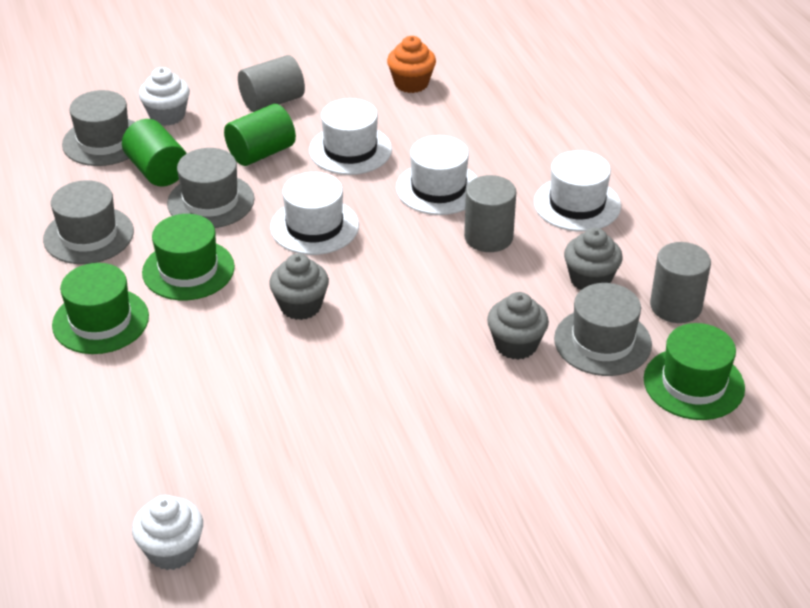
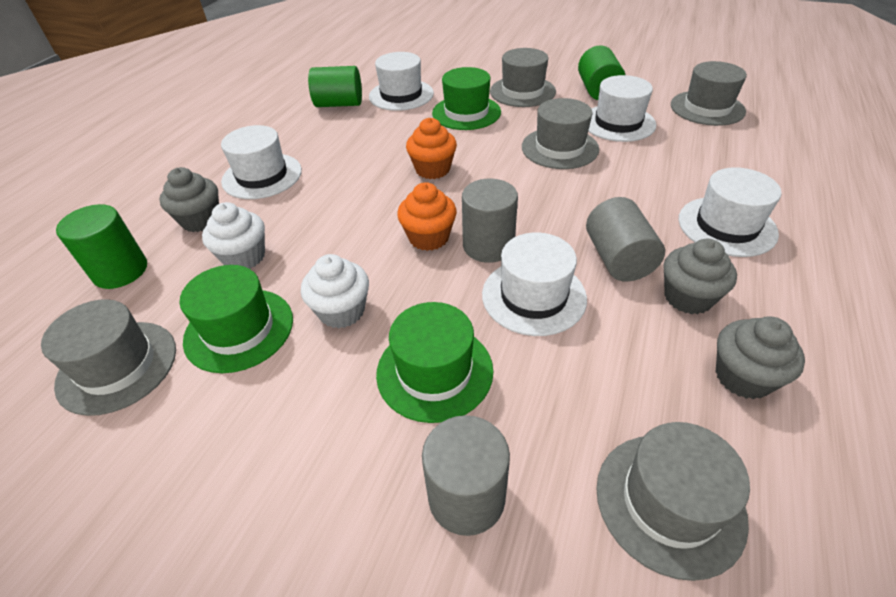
green cylinder: [122,119,187,186] [224,104,296,166] = 2 -> [56,204,147,289] [308,66,362,107] [578,45,625,100] = 3
grey hat: [43,180,134,264] [62,90,135,166] [167,148,255,228] [554,283,652,376] = 4 -> [41,299,176,416] [490,48,556,107] [522,98,599,169] [596,422,750,581] [671,61,747,126] = 5
orange cupcake: [387,36,436,93] = 1 -> [397,182,457,251] [406,118,457,179] = 2
white hat: [270,172,359,255] [309,98,392,175] [396,135,477,215] [534,151,621,232] = 4 -> [221,125,302,199] [369,52,434,111] [482,232,587,336] [588,75,656,142] [679,167,782,257] = 5

